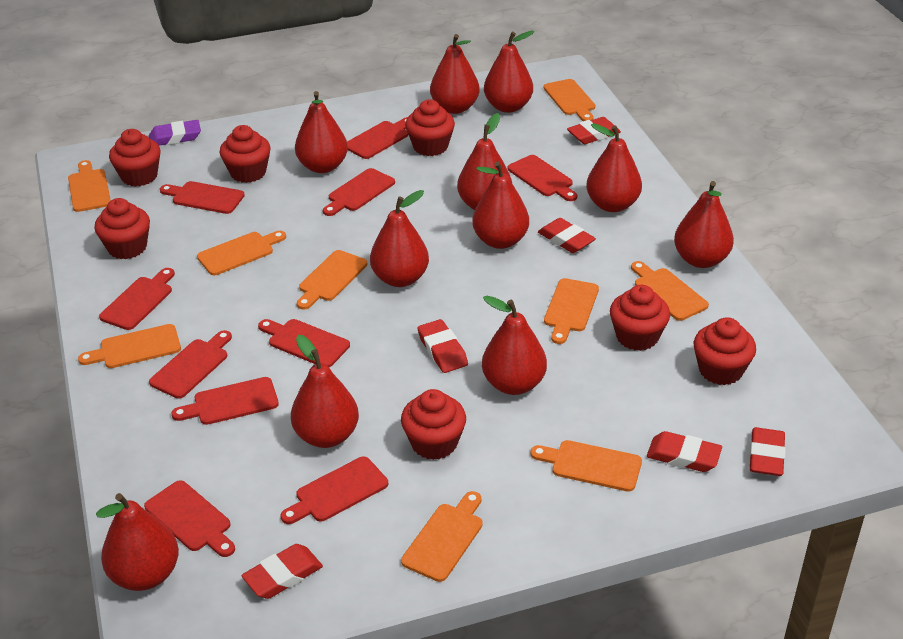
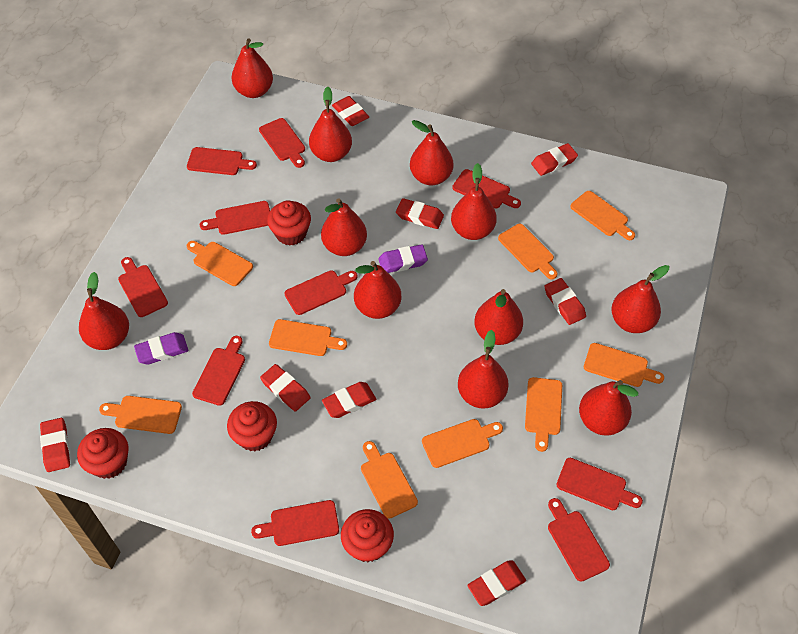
purple eraser: [149,120,201,146] = 1 -> [134,332,189,365] [378,244,428,273] = 2
red cupcake: [94,198,150,259] [109,129,161,187] [219,125,271,183] [401,389,466,460] [405,100,455,156] [610,285,670,351] [694,317,756,385] = 7 -> [77,428,128,479] [227,401,277,451] [267,200,311,246] [341,509,394,562] = 4
red eraser: [241,544,323,599] [418,319,468,373] [538,218,596,253] [567,117,621,144] [647,431,722,472] [750,427,786,476] = 6 -> [40,418,70,472] [260,364,311,412] [322,382,376,418] [332,96,369,126] [396,198,444,229] [467,560,526,606] [531,143,578,176] [544,278,586,325] = 8

